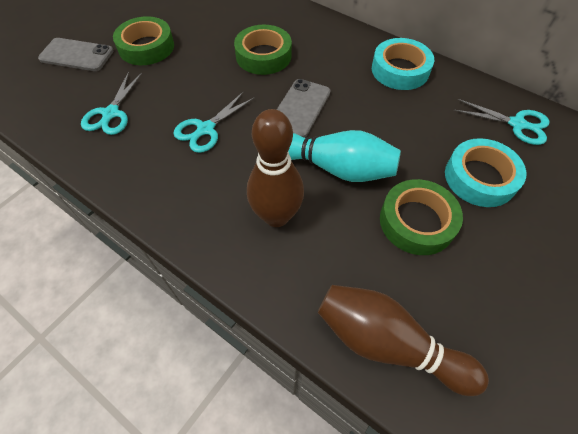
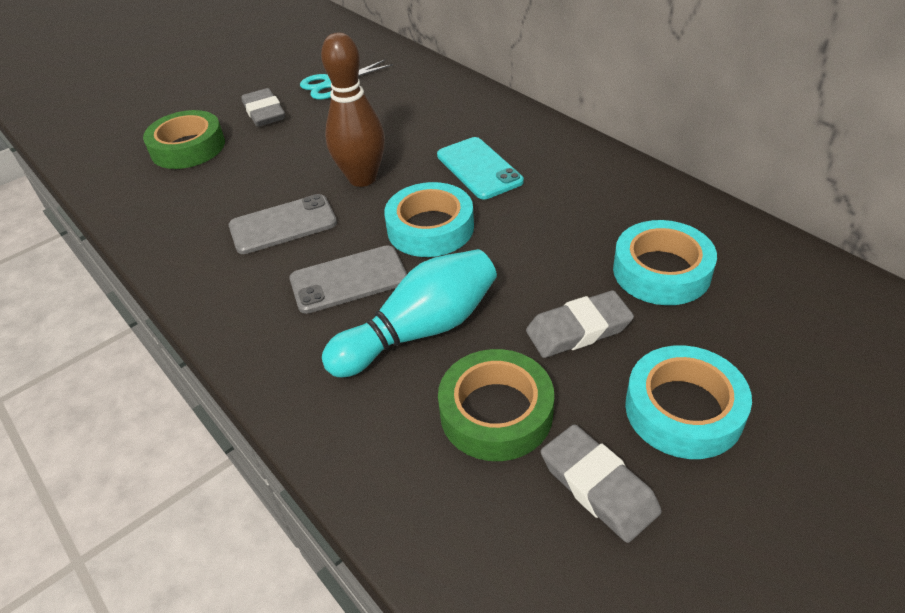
brown bowling pin: [247,109,304,227] [318,285,489,396] = 2 -> [321,32,385,187] = 1
green tape: [113,16,174,65] [234,25,292,75] [380,179,463,255] = 3 -> [143,110,225,169] [438,349,554,461] = 2
grey eraser: none = 0 -> [241,88,285,127] [526,290,634,358] [541,424,662,543] = 3
turquoise phone: none = 0 -> [437,137,524,199] = 1
turquoise scissors: [81,71,142,135] [173,91,255,153] [454,99,550,145] = 3 -> [300,60,393,100] = 1
turquoise tape: [372,38,434,90] [445,138,527,207] = 2 -> [384,182,474,257] [613,220,717,305] [625,345,752,459] = 3

